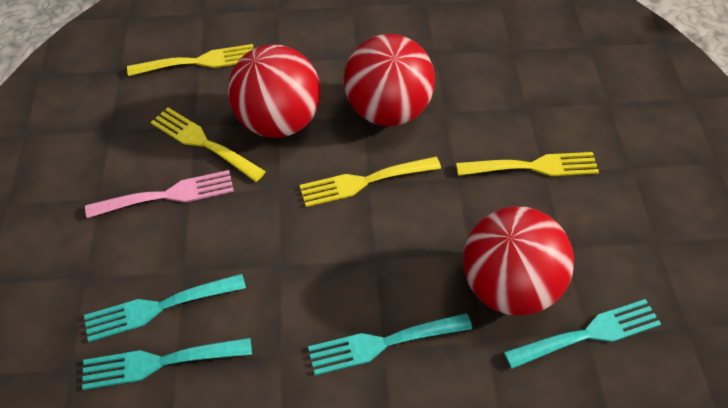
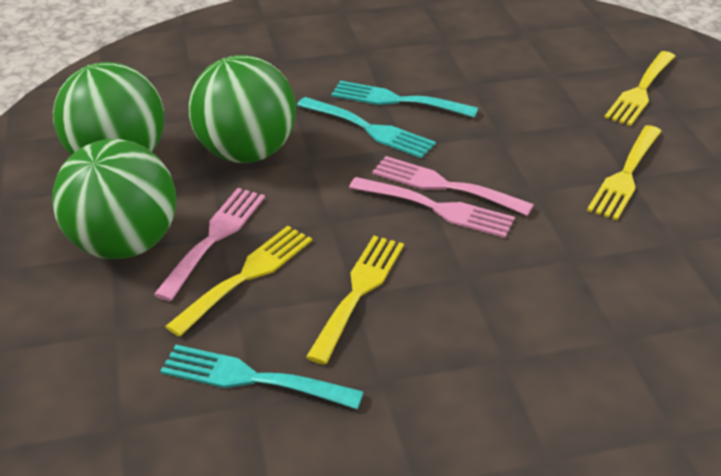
green ball: none = 0 -> [52,139,176,259] [53,62,164,155] [188,55,296,163] = 3
pink fork: [85,170,234,218] = 1 -> [154,188,265,301] [349,177,515,238] [372,156,534,216] = 3
red ball: [228,44,321,138] [344,34,435,126] [463,206,574,316] = 3 -> none = 0
turquoise fork: [82,338,252,390] [84,273,246,342] [308,313,472,375] [504,299,661,369] = 4 -> [160,345,364,409] [297,97,436,158] [331,81,478,118] = 3

